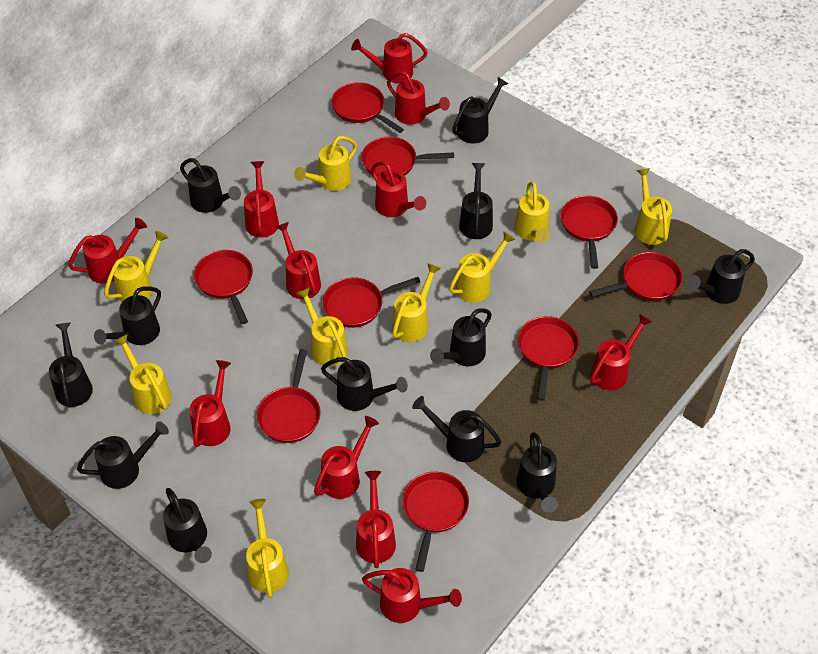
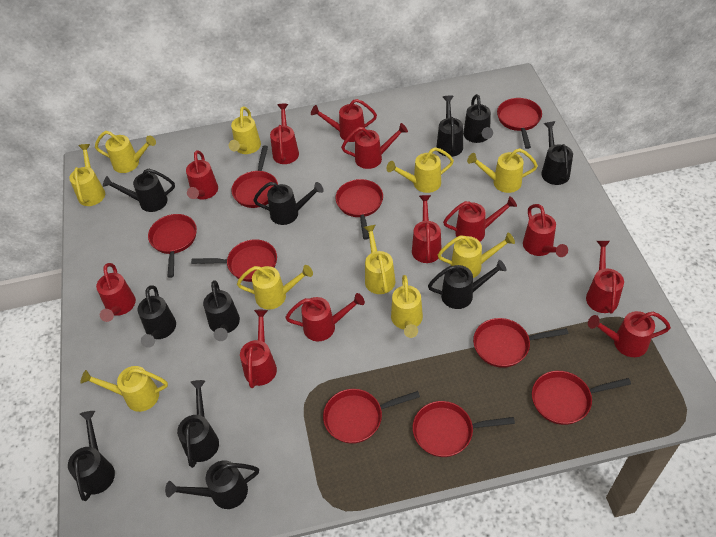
black watering can: [49,322,93,407] [77,421,169,489] [94,286,161,345] [163,488,212,563] [180,158,241,213] [321,357,408,411] [412,396,501,462] [430,308,492,366] [452,77,509,143] [459,163,493,239] [516,432,558,513] [687,249,755,304] = 12 -> [68,411,115,501] [103,169,175,212] [137,285,176,348] [165,461,259,509] [177,380,219,468] [203,280,240,341] [253,182,324,225] [428,260,507,309] [436,95,463,157] [463,94,493,143] [541,121,573,185] = 11
red watering can: [68,218,147,284] [190,360,231,447] [244,161,279,238] [275,222,321,299] [314,416,379,499] [351,33,428,83] [356,471,396,568] [362,568,462,623] [371,161,426,217] [387,71,450,125] [590,314,652,390] = 11 -> [96,263,136,322] [186,150,218,199] [240,310,277,388] [270,104,299,164] [285,293,365,341] [311,99,377,142] [341,123,408,169] [412,195,442,263] [443,196,517,242] [523,204,568,257] [586,241,624,313] [588,311,671,357] = 12
yellow watering can: [104,231,169,302] [114,334,172,414] [246,499,289,598] [294,136,357,191] [296,287,348,367] [392,263,441,342] [449,231,516,302] [515,182,550,242] [634,168,672,245] = 9 -> [69,144,105,206] [80,366,168,412] [95,131,156,173] [229,106,261,154] [237,265,313,309] [364,225,396,294] [387,147,454,193] [391,275,423,338] [438,233,515,278] [467,148,538,193] = 10

